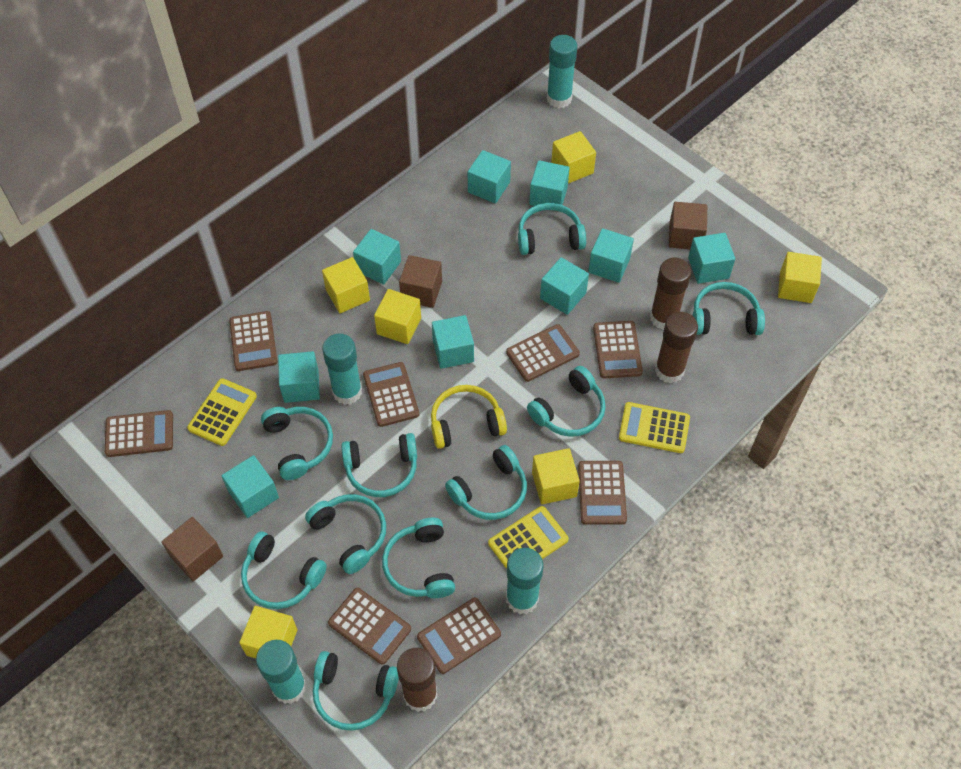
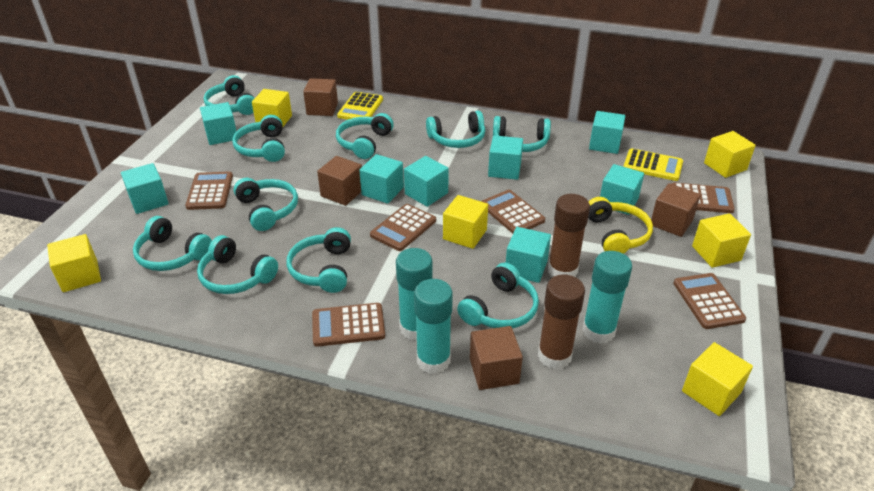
brown calculator: [105,410,173,457] [229,311,277,371] [328,588,411,665] [363,362,419,427] [417,598,501,674] [506,324,580,382] [578,461,627,525] [593,321,643,378] = 8 -> [185,171,233,210] [312,303,385,347] [370,204,436,251] [481,190,545,233] [672,182,735,213] [673,273,746,329] = 6
brown cube: [161,517,223,582] [399,255,442,308] [669,202,707,249] = 3 -> [303,78,338,116] [317,156,362,206] [470,326,523,390] [651,183,701,237] = 4
brown glue stick: [397,648,437,712] [650,258,691,330] [655,312,698,383] = 3 -> [538,274,585,369] [548,194,590,277] = 2
turquoise cube: [222,455,279,518] [278,351,320,403] [353,229,401,285] [432,315,474,369] [468,150,511,204] [529,160,570,206] [540,257,589,315] [588,228,634,283] [688,233,735,284] = 9 -> [121,163,169,214] [200,102,236,145] [359,154,404,204] [404,156,449,207] [488,135,523,180] [506,227,551,283] [589,111,625,154] [600,164,644,215] = 8
turquoise glue stick: [256,640,306,704] [322,334,362,405] [506,548,543,614] [547,35,577,108] = 4 -> [396,248,433,341] [414,279,453,374] [582,251,632,344] = 3
yellow calculator: [187,378,257,446] [488,506,569,569] [619,402,690,453] = 3 -> [337,92,383,120] [623,148,683,181] = 2

